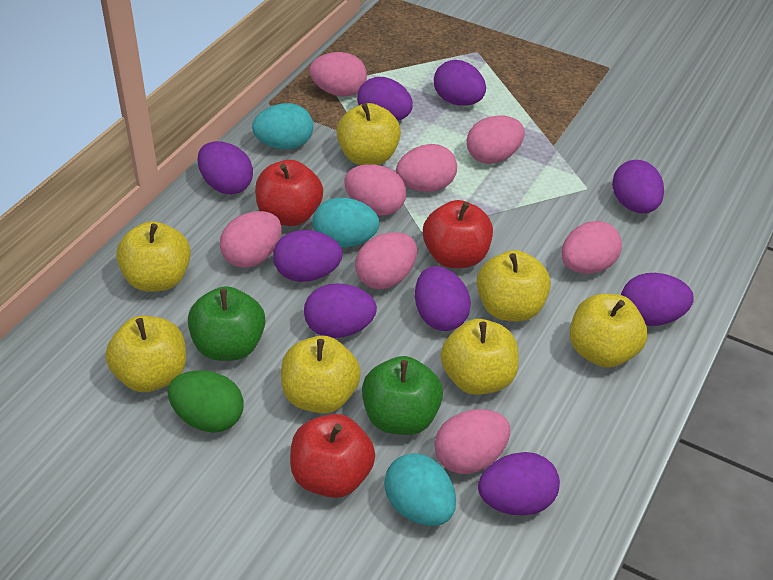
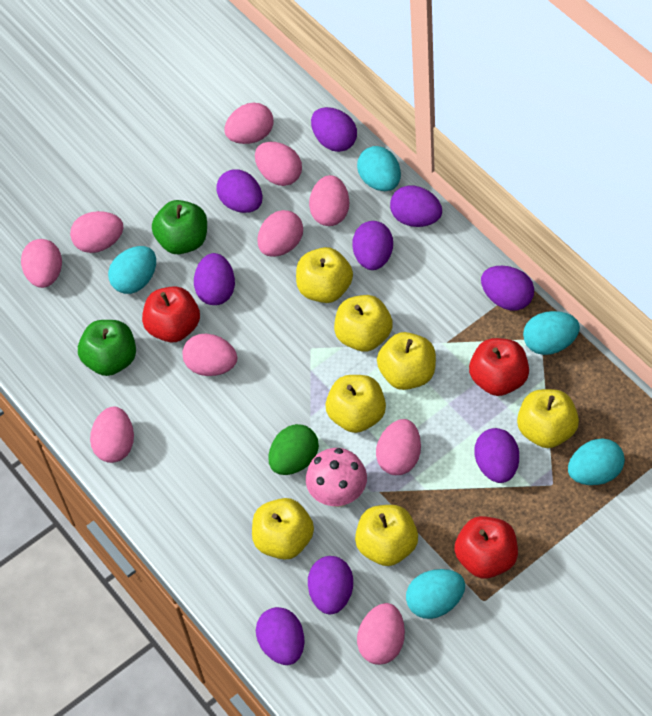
pink egg: [220,211,282,268] [309,52,367,97] [344,164,406,216] [355,232,417,289] [396,144,457,192] [435,409,510,474] [467,115,525,164] [561,221,622,274] = 8 -> [21,239,62,288] [70,211,124,253] [90,406,134,463] [182,334,237,376] [225,103,274,144] [255,142,302,186] [257,210,303,257] [309,175,349,226] [357,603,405,665] [376,419,421,475] = 10
pink mushroom: none = 0 -> [306,448,367,507] = 1
turquoise egg: [252,103,313,149] [313,198,379,248] [384,453,456,526] = 3 -> [108,246,156,294] [357,146,401,191] [406,569,465,619] [523,311,580,355] [568,439,625,485] = 5

